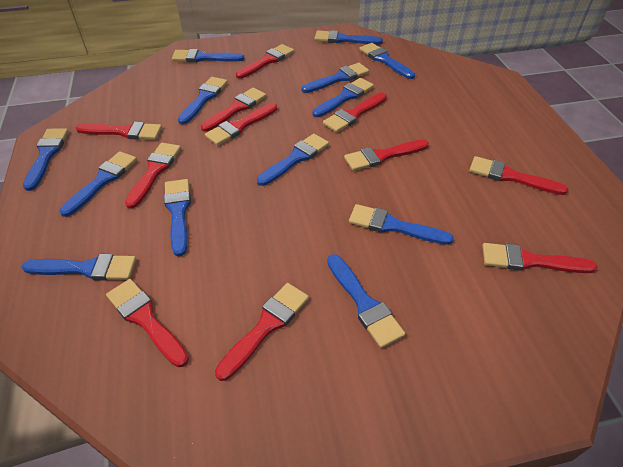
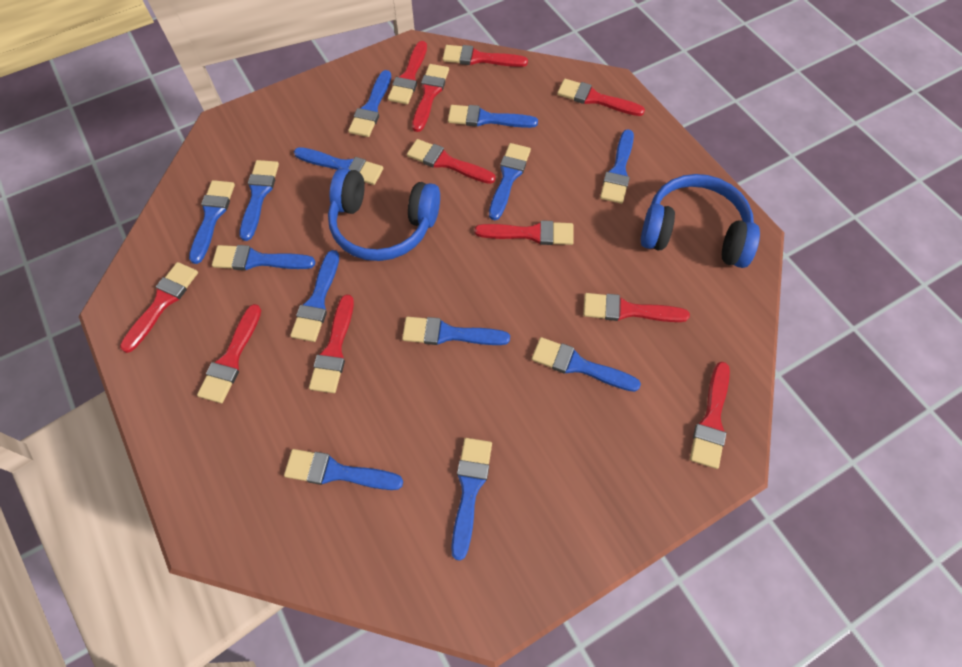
blue headphones: none = 0 -> [328,168,440,261] [641,174,760,268] = 2

